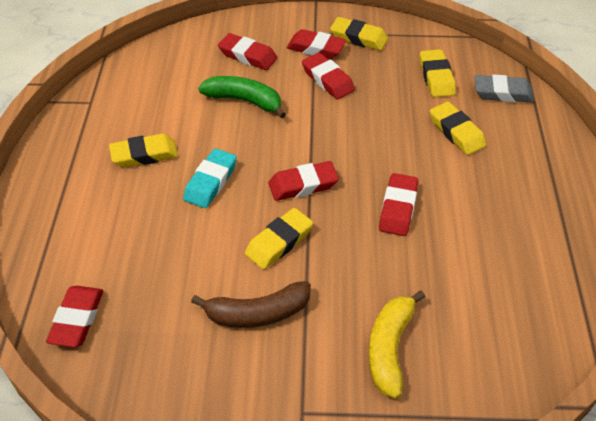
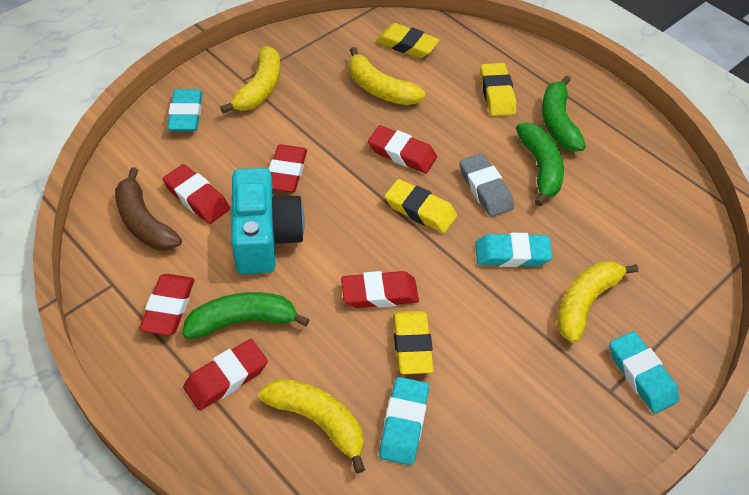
green banana: [198,76,286,118] = 1 -> [182,292,310,339] [516,123,564,206] [542,76,586,151] = 3
turquoise camera: none = 0 -> [231,168,305,274] = 1
turquoise eraser: [183,149,237,208] = 1 -> [167,89,202,131] [379,377,429,465] [475,233,553,267] [610,331,679,413] = 4
yellow banana: [369,291,425,398] = 1 -> [220,46,280,113] [259,379,365,473] [349,47,425,105] [557,261,638,343] = 4
yellow eraser: [109,134,178,168] [245,208,313,270] [330,17,388,51] [420,49,456,97] [430,102,486,155] = 5 -> [376,23,439,58] [385,179,457,233] [393,311,434,374] [480,63,516,116] = 4

